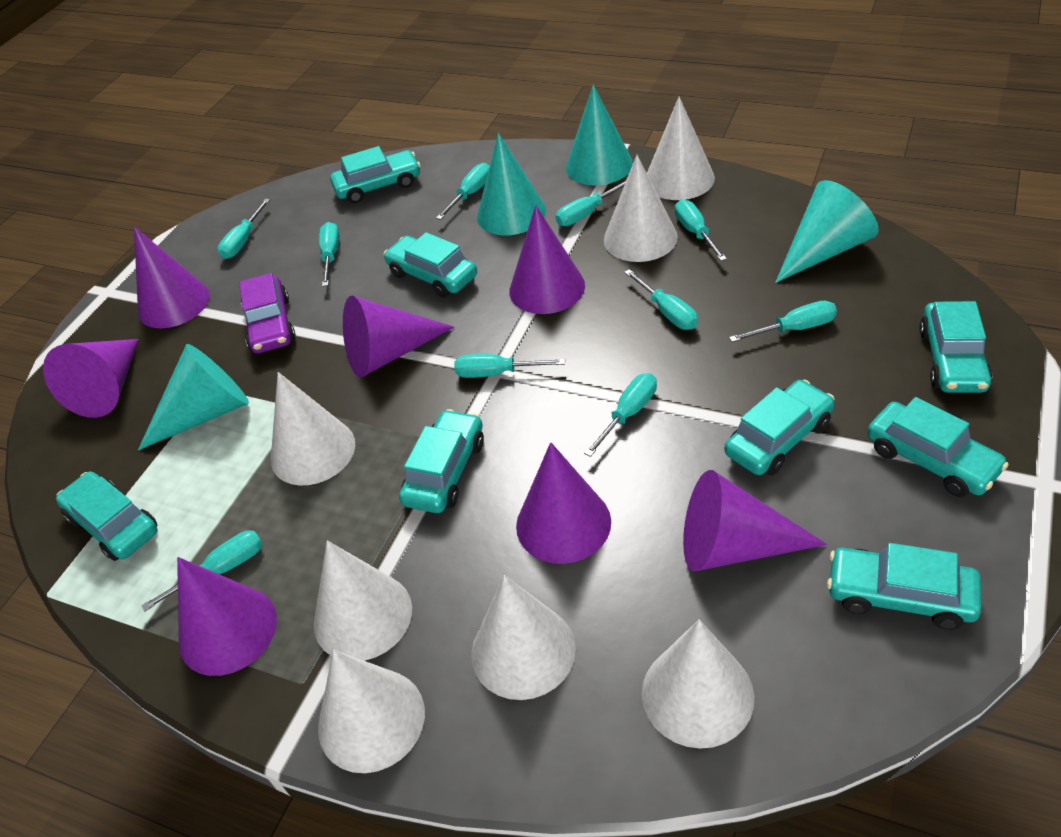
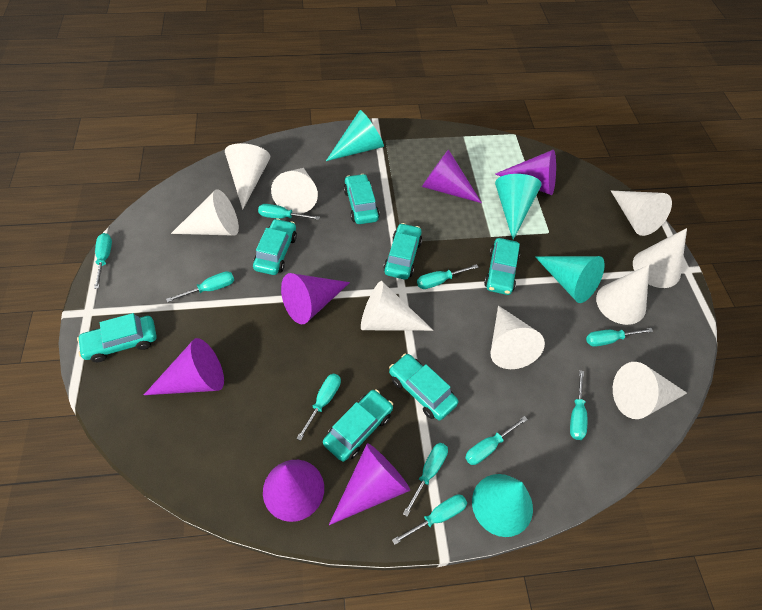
purple car: [239,273,296,354] = 1 -> none = 0
purple cone: [43,339,139,418] [134,227,210,328] [177,557,277,676] [343,296,454,378] [509,205,585,314] [516,442,611,564] [683,470,827,572] = 7 -> [144,338,224,395] [263,460,324,522] [281,273,350,324] [329,443,410,525] [422,149,482,203] [495,150,556,195] = 6
turquoise car: [56,471,158,561] [330,146,421,203] [384,232,477,298] [399,409,484,513] [725,380,835,475] [827,543,981,630] [867,397,1009,497] [919,301,992,393] = 8 -> [77,313,157,362] [253,218,297,275] [323,389,393,462] [344,174,380,224] [383,223,422,280] [389,354,458,420] [484,238,520,295] = 7
white cone: [271,372,355,485] [314,540,412,661] [318,649,425,773] [471,575,576,700] [604,155,678,262] [642,619,754,749] [647,97,715,200] = 7 -> [171,189,239,236] [225,143,270,210] [271,168,318,214] [361,281,433,331] [490,305,545,369] [596,265,649,325] [611,191,672,236] [613,362,687,419] [633,228,687,288] = 9

